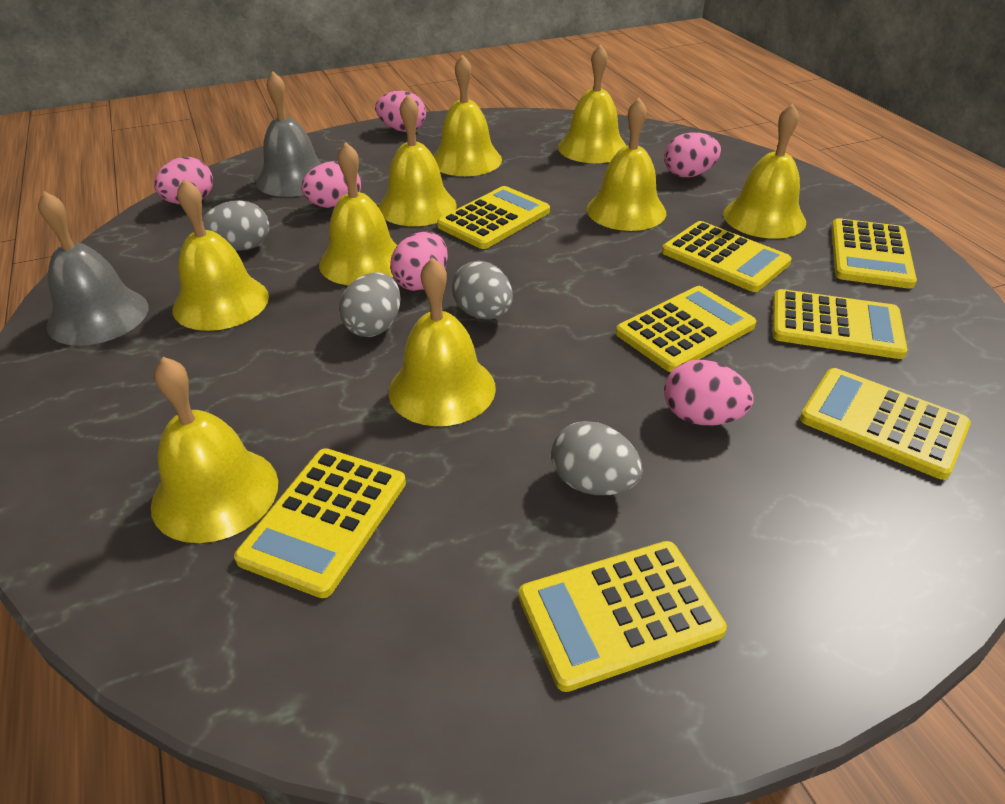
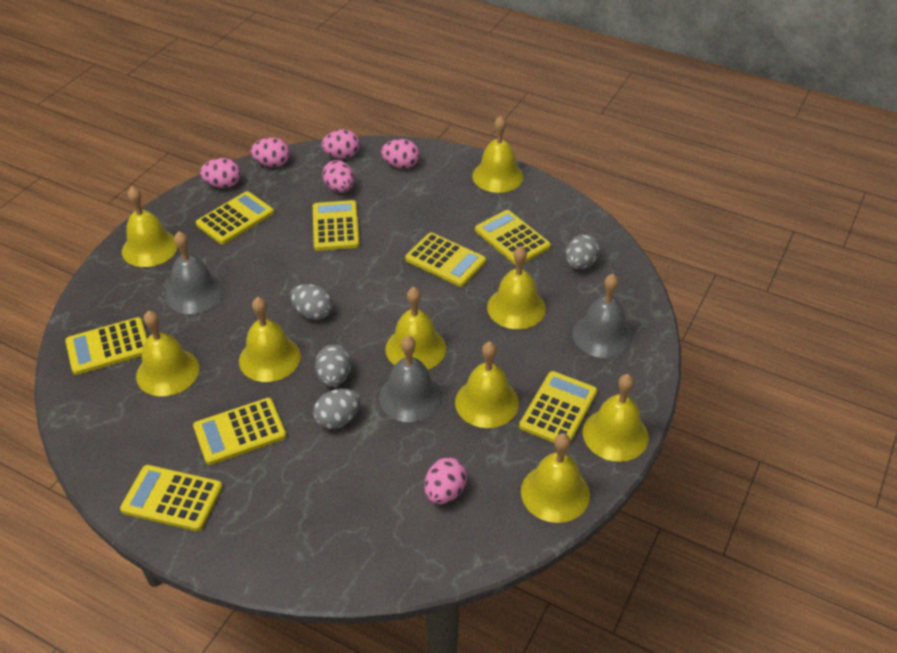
grey bell: [38,191,148,346] [256,71,321,197] = 2 -> [166,231,224,314] [379,336,442,422] [573,274,633,358] = 3

